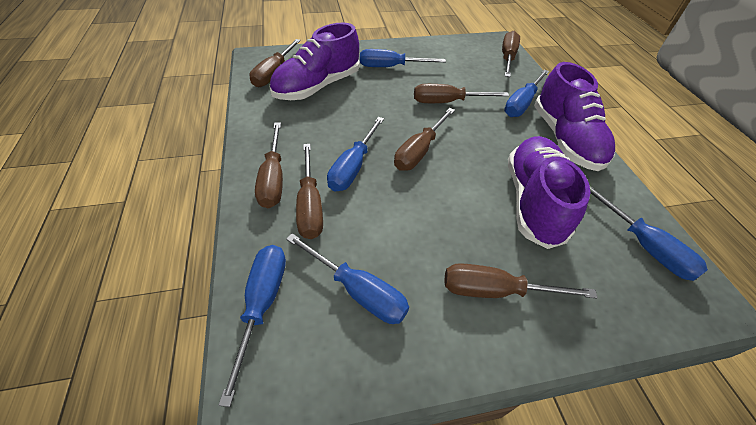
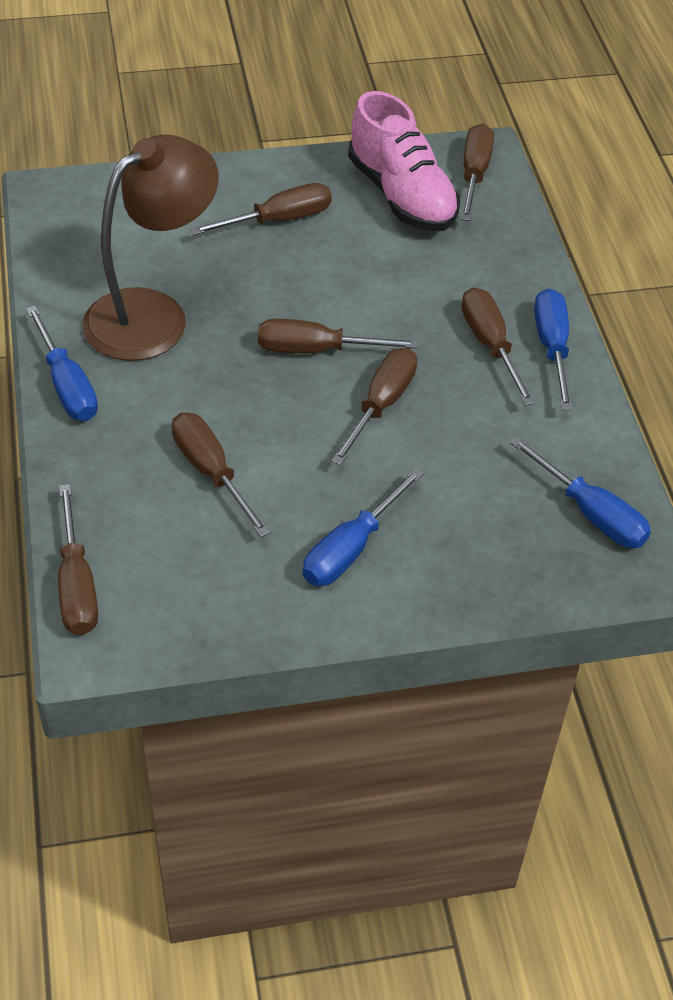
blue screwdriver: [218,245,286,407] [286,233,409,324] [327,117,384,192] [360,49,446,67] [504,70,549,117] [589,185,708,281] = 6 -> [26,306,98,421] [303,468,424,586] [509,436,651,548] [534,289,573,410] = 4
brown lamp: none = 0 -> [83,135,219,361] = 1
pink shoe: none = 0 -> [348,91,460,231] = 1
purple shoe: [269,23,360,100] [508,136,591,249] [534,62,615,171] = 3 -> none = 0

